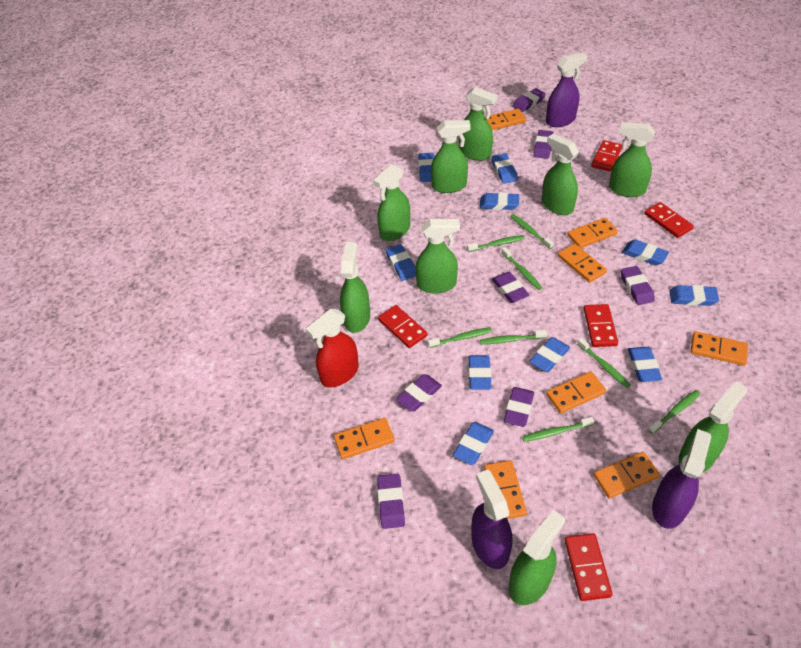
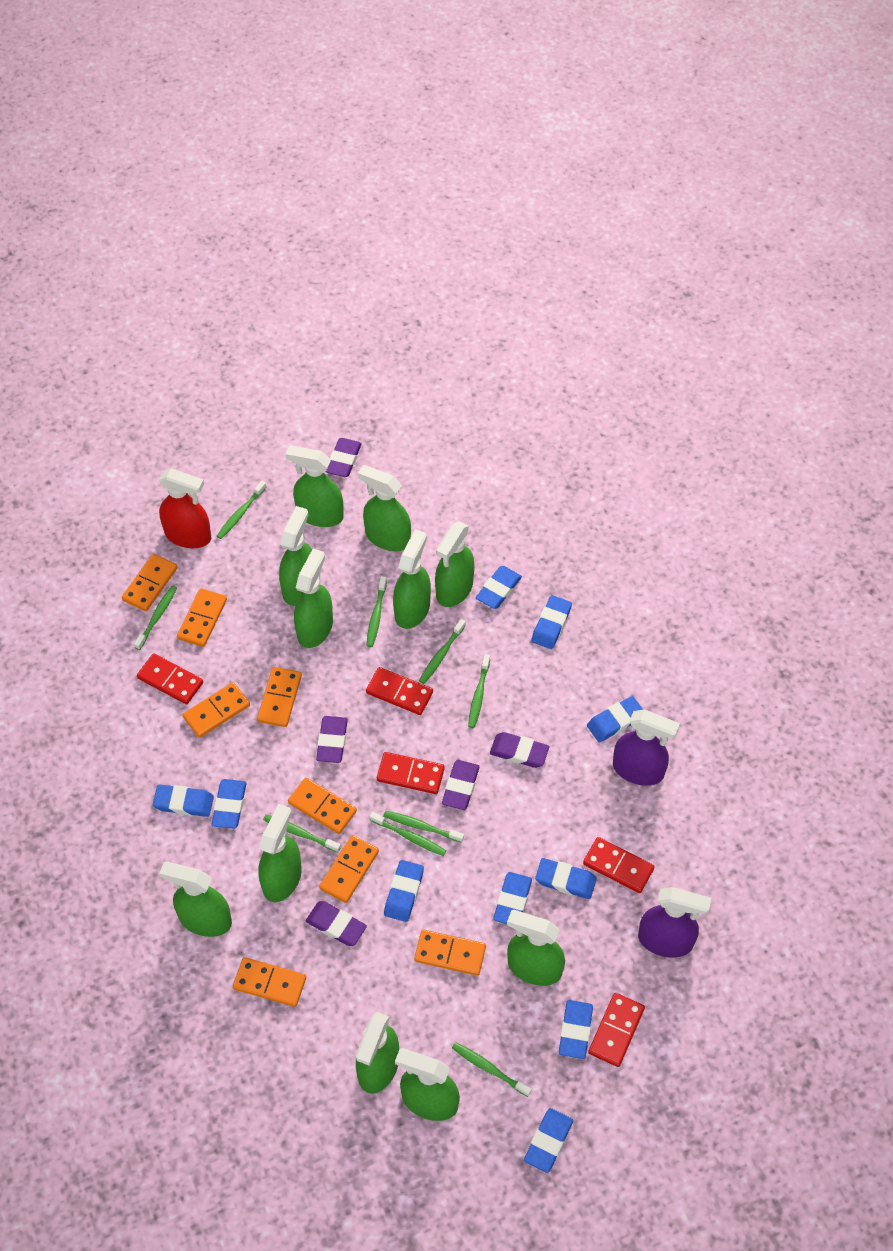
green spray bottle: [340,242,370,333] [373,164,410,241] [415,219,460,293] [431,120,471,193] [459,87,498,161] [509,510,565,605] [542,134,579,215] [609,122,655,197] [679,381,747,473] = 9 -> [159,862,232,937] [258,804,302,902] [279,506,312,606] [285,446,344,527] [294,549,333,648] [356,1012,399,1094] [358,465,411,551] [393,529,431,629] [395,1048,460,1121] [435,521,474,607] [507,910,565,986] = 11
green toothbrush: [428,327,492,348] [467,235,525,252] [480,330,547,344] [501,247,542,290] [510,214,554,249] [522,417,594,442] [577,338,631,388] [649,390,700,434] = 8 -> [134,585,177,650] [217,481,266,539] [263,814,341,852] [366,576,387,647] [369,812,446,856] [383,811,464,843] [419,619,466,684] [452,1042,532,1097] [468,654,490,728] = 9
purple eraser: [377,474,405,529] [396,374,442,411] [492,272,530,303] [504,387,534,427] [512,88,546,112] [533,130,554,159] [621,266,655,305] = 7 -> [306,901,367,946] [316,716,348,763] [326,438,362,477] [442,760,480,810] [490,732,550,768] = 5
purple spray bottle: [472,470,513,569] [546,52,587,127] [652,429,711,529] = 3 -> [613,710,680,786] [638,887,711,958] = 2

